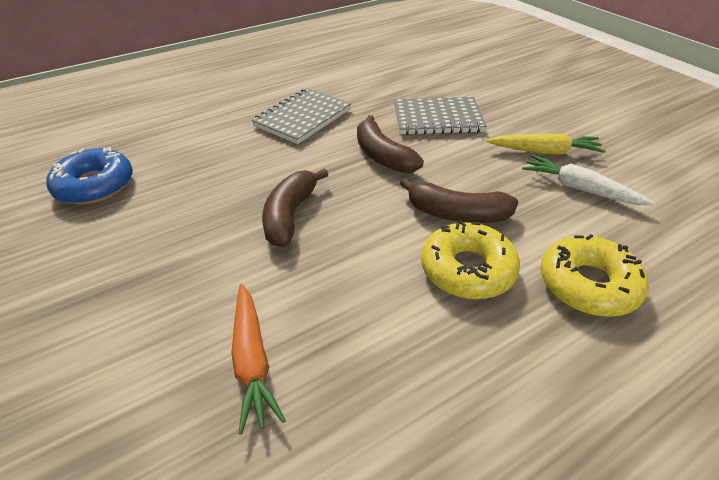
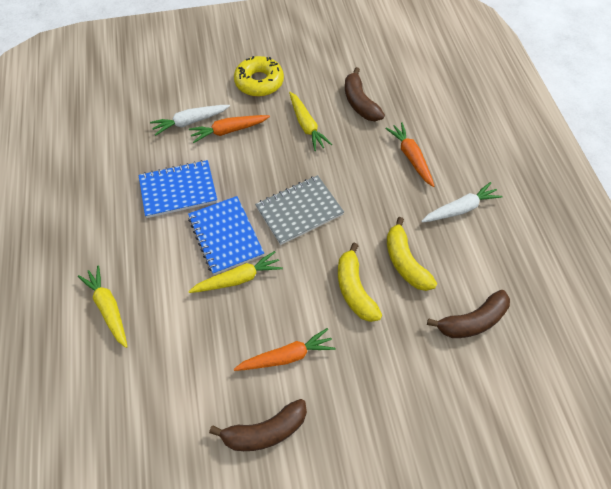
blue donut: [46,147,133,205] = 1 -> none = 0
blue notebook: none = 0 -> [139,160,217,218] [188,196,264,275] = 2
grey notebook: [251,88,351,144] [394,97,487,135] = 2 -> [255,175,344,245] = 1
orange carrot: [231,284,286,434] = 1 -> [189,115,270,143] [234,328,336,371] [385,122,434,187] = 3
white carrot: [522,155,655,205] = 1 -> [150,105,230,136] [421,182,503,223] = 2
yellow banana: none = 0 -> [338,243,382,322] [387,217,437,291] = 2
yellow carrot: [486,133,605,155] = 1 -> [78,265,127,348] [188,251,283,293] [289,92,332,151] = 3
yellow donut: [421,220,520,299] [540,234,649,317] = 2 -> [234,56,284,97] = 1

